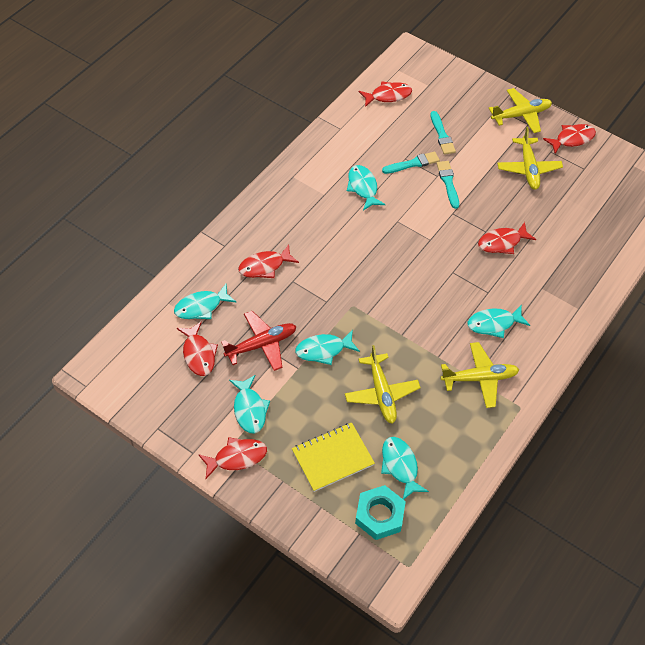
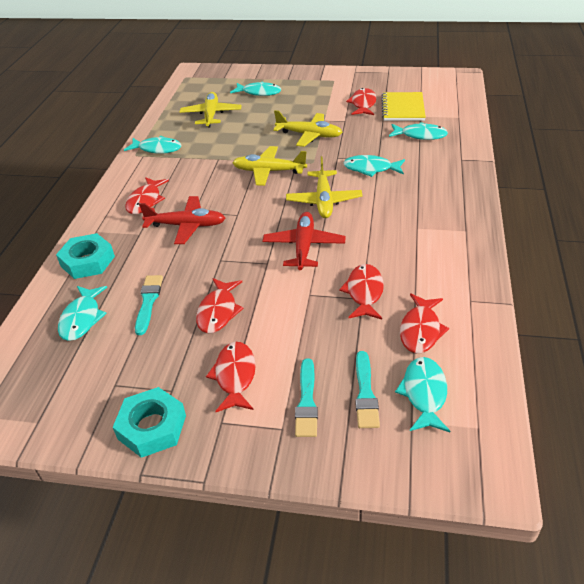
red plane: [221,311,297,371] = 1 -> [139,196,225,244] [263,212,346,270] = 2
turquoise nut: [355,485,406,540] = 1 -> [56,233,115,279] [113,387,186,458] = 2

